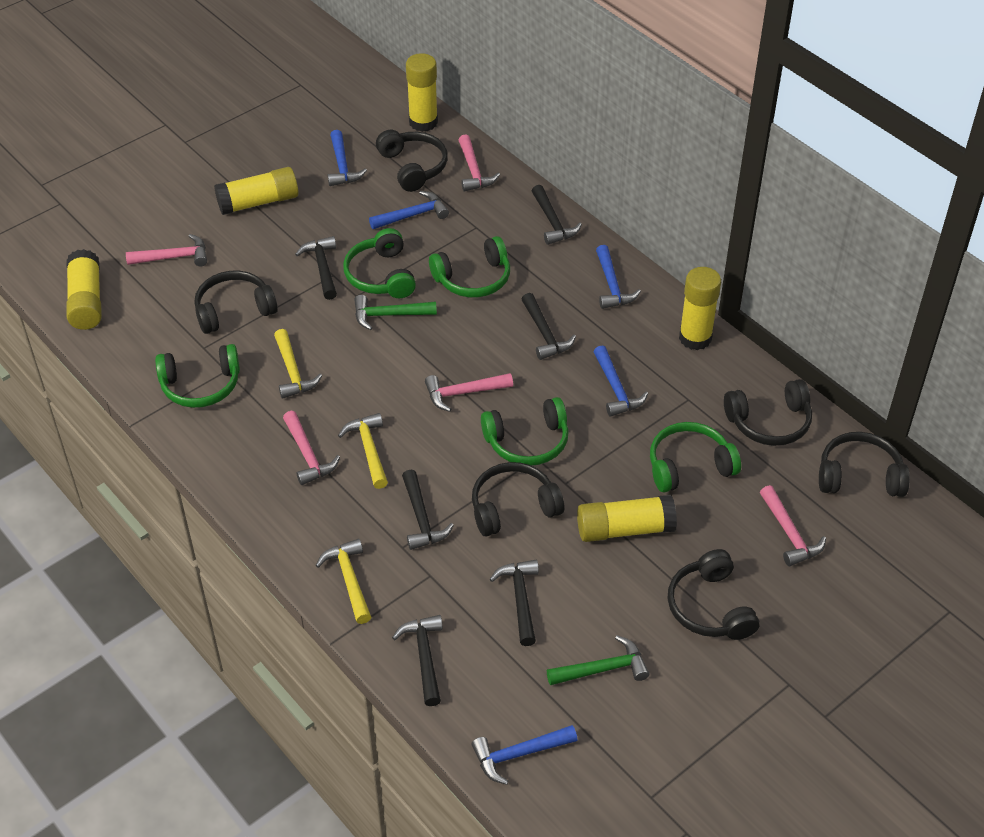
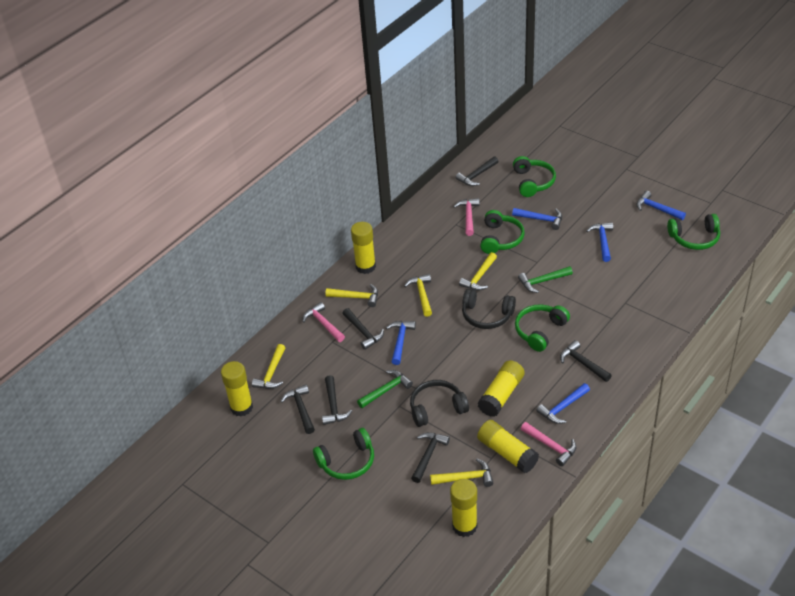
black headphones: [194,271,278,334] [376,130,448,192] [472,462,564,536] [668,549,760,640] [724,379,812,446] [819,432,910,497] = 6 -> [410,380,469,427] [462,289,516,329] = 2
pink hammer: [126,234,207,266] [283,411,340,485] [425,373,513,412] [459,135,500,192] [760,485,826,566] = 5 -> [302,302,345,342] [453,198,480,236] [521,422,576,466] = 3
yellow hammer: [274,329,322,399] [316,539,371,624] [338,413,388,489] = 3 -> [252,344,286,389] [325,284,378,307] [404,274,432,317] [430,458,493,487] [459,252,497,291] = 5

